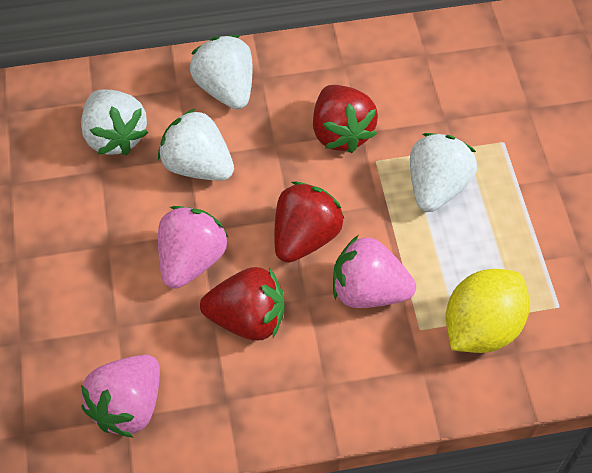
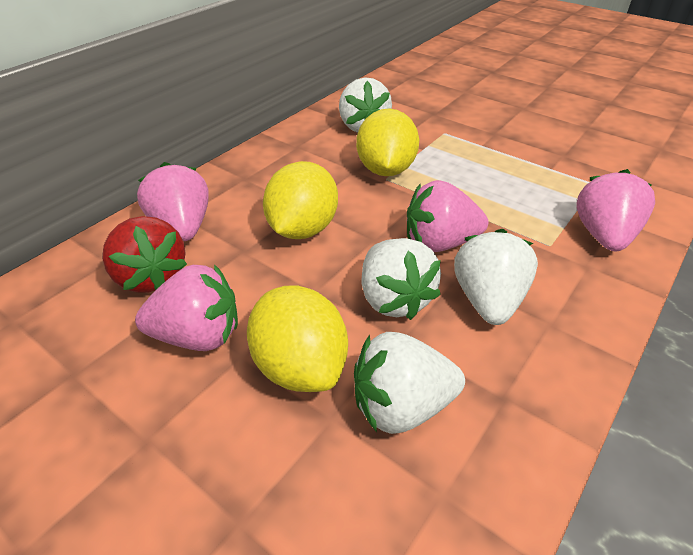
pink strawberry: [81,355,160,438] [158,206,228,289] [333,235,416,308] = 3 -> [135,264,238,351] [137,162,209,241] [407,180,488,252] [576,169,655,251] = 4
red strawberry: [200,267,284,341] [274,182,344,263] [313,85,378,153] = 3 -> [102,216,187,293] = 1
yellow lemon: [446,269,530,353] = 1 -> [247,285,348,392] [263,161,338,239] [356,109,419,176] = 3

